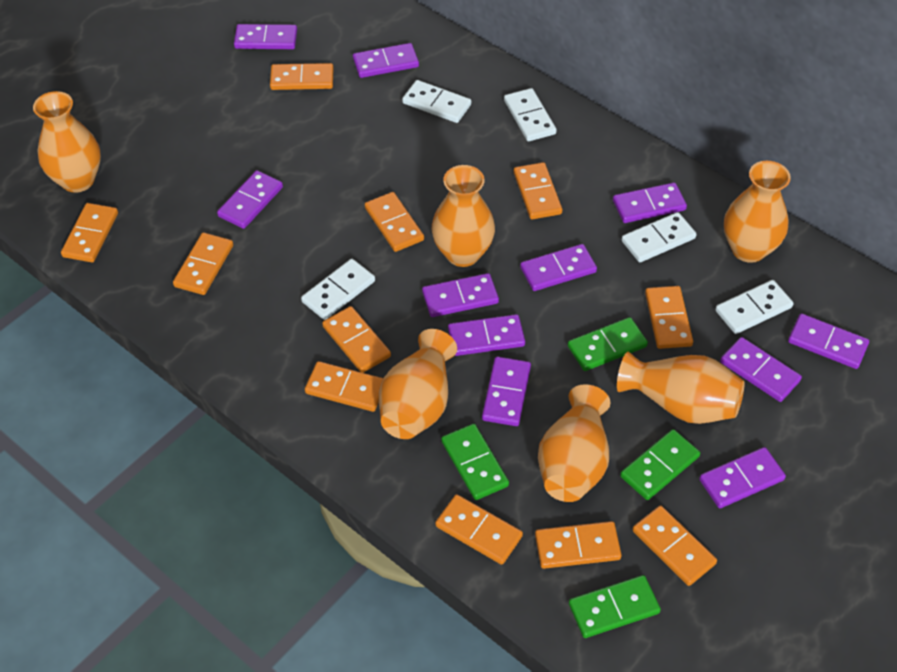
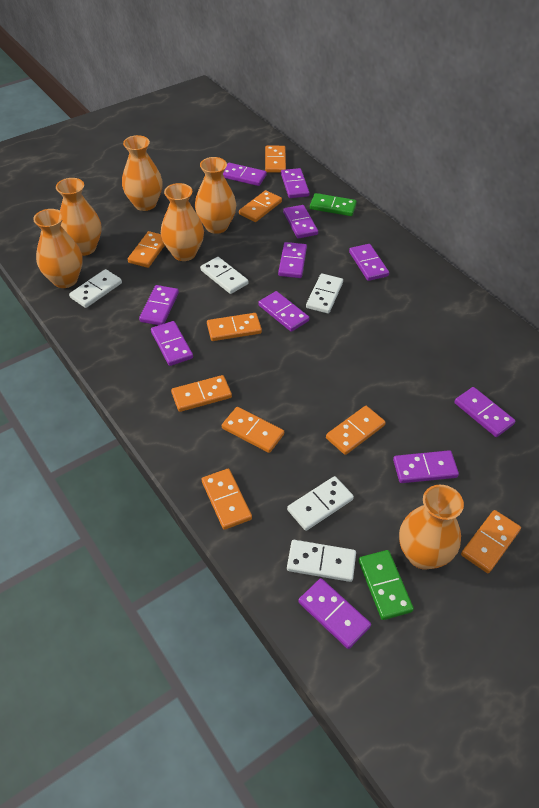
green domino: [441,424,509,500] [568,317,648,371] [569,575,661,638] [620,429,700,500] = 4 -> [310,193,357,216] [358,550,414,620] = 2
orange domino: [61,203,118,262] [173,233,233,295] [270,63,334,90] [305,361,383,412] [322,306,391,373] [365,192,424,252] [435,494,523,565] [514,162,562,219] [535,521,622,569] [632,505,717,586] [645,286,693,349] = 11 -> [128,231,165,268] [171,375,232,412] [202,469,252,530] [207,313,262,341] [222,407,284,453] [239,190,282,222] [265,146,286,173] [326,406,386,455] [461,510,521,573] = 9

